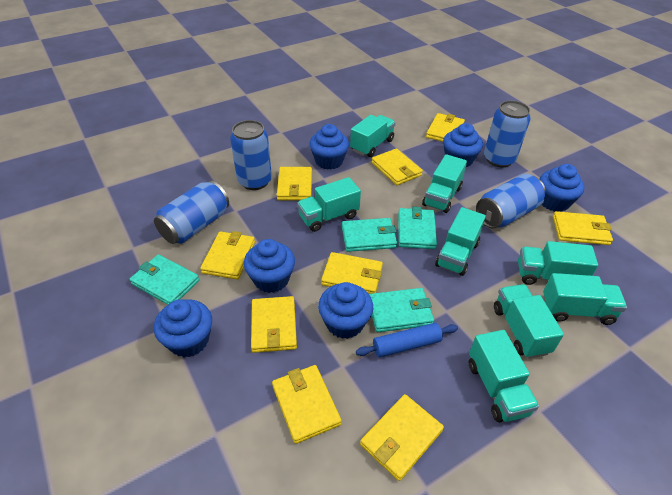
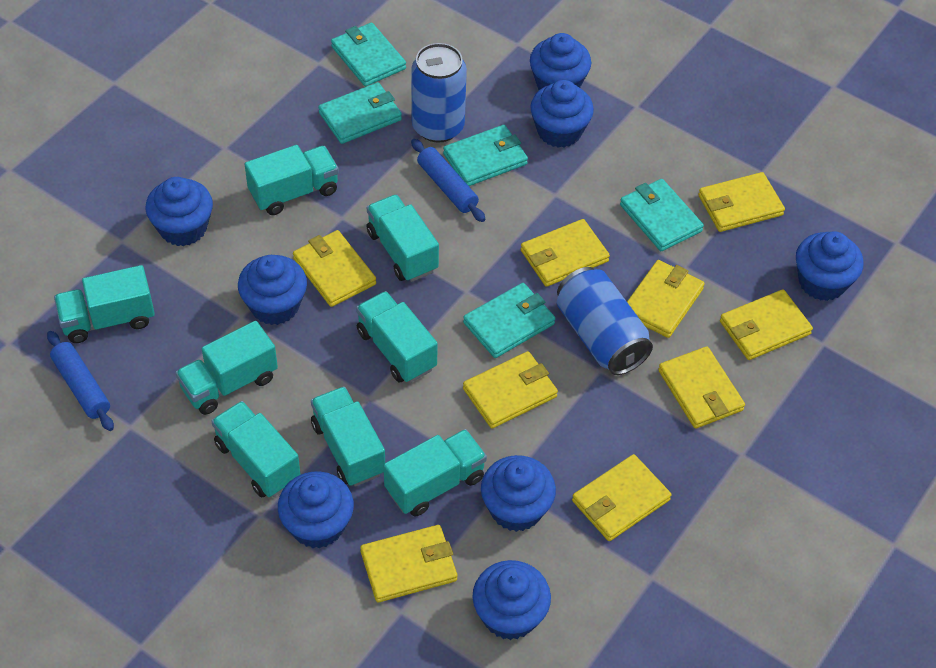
blue can: [154,181,229,244] [230,120,272,190] [476,174,546,229] [484,101,530,167] = 4 -> [411,43,467,143] [557,267,653,375] = 2
blue cupcake: [154,299,212,357] [244,239,295,293] [309,124,349,170] [318,282,373,339] [443,123,483,167] [540,164,585,212] = 6 -> [145,177,213,246] [238,255,307,325] [278,471,354,549] [472,560,551,640] [481,455,556,532] [530,33,591,90] [530,80,594,148] [796,231,864,301] = 8
blue rolling pin: [356,323,458,357] = 1 -> [47,331,114,431] [411,139,485,222] = 2
turquoise wallet: [130,254,200,305] [342,218,397,252] [369,288,434,332] [398,207,437,249] = 4 -> [318,82,402,144] [331,23,406,86] [443,125,528,186] [463,283,555,358] [620,179,704,251] = 5

